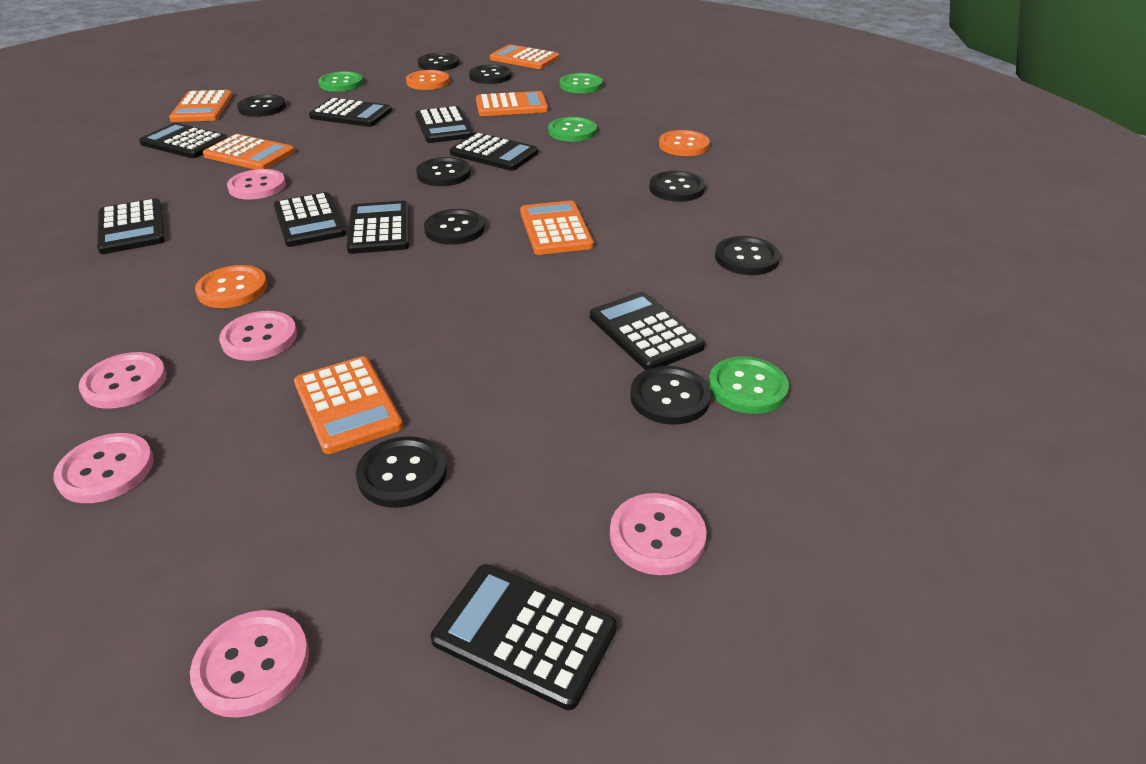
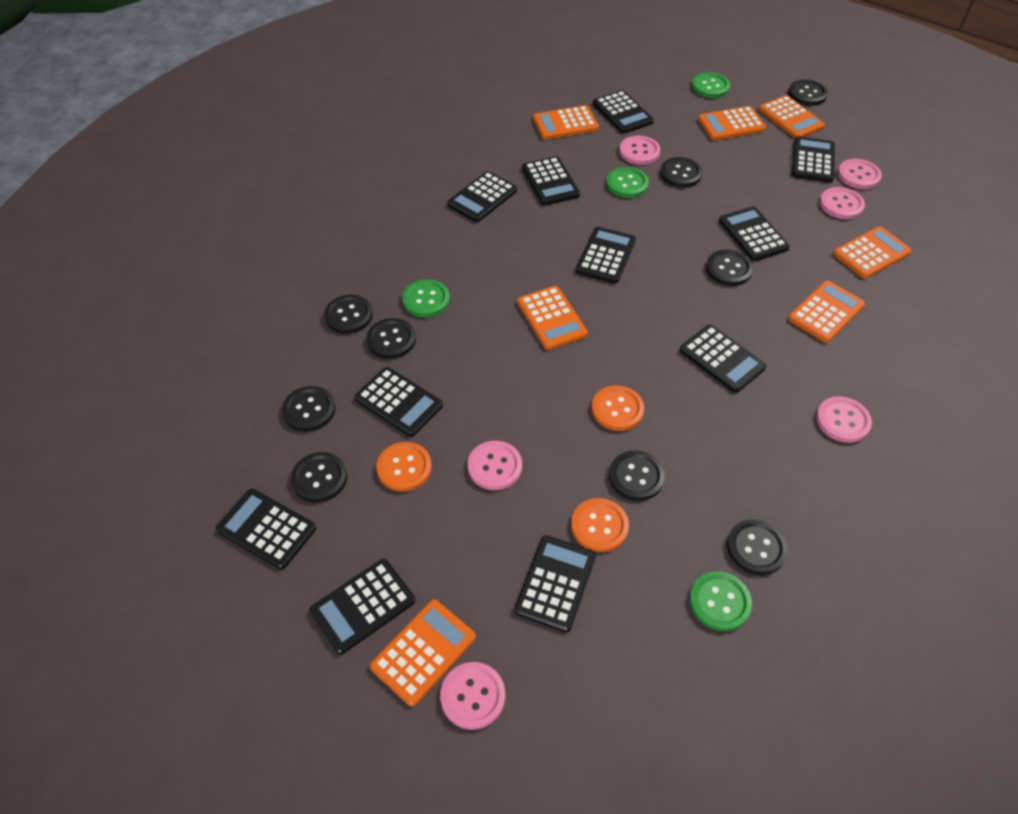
black calculator: [97,198,165,254] [139,123,228,158] [274,192,346,247] [309,98,392,127] [347,201,409,254] [415,106,474,143] [431,564,617,710] [450,133,538,171] [590,292,705,370] = 9 -> [216,489,316,570] [309,559,415,655] [354,367,443,437] [447,171,517,222] [514,535,596,632] [522,156,580,206] [576,227,636,284] [593,90,654,134] [680,325,766,393] [719,206,790,261] [792,136,835,182] = 11
orange calculator: [169,90,233,122] [203,134,295,169] [294,356,403,454] [476,91,548,116] [490,44,559,69] [520,201,594,255] = 6 -> [370,599,476,707] [517,286,588,350] [533,105,599,140] [698,106,766,140] [759,95,825,138] [788,281,865,343] [833,226,912,279] = 7

